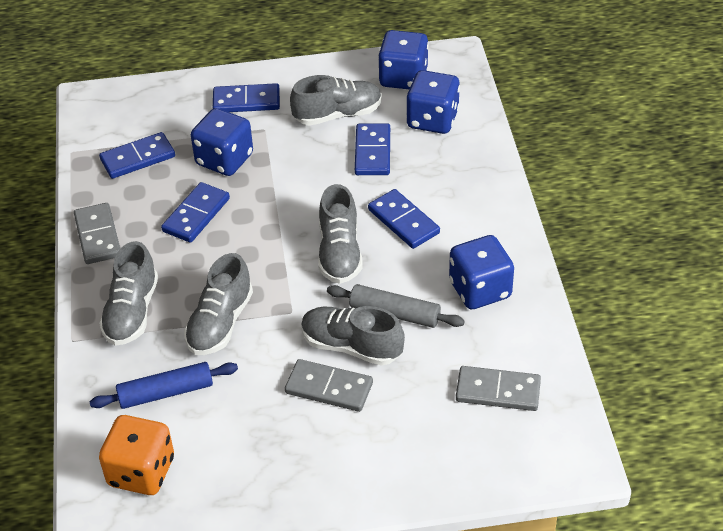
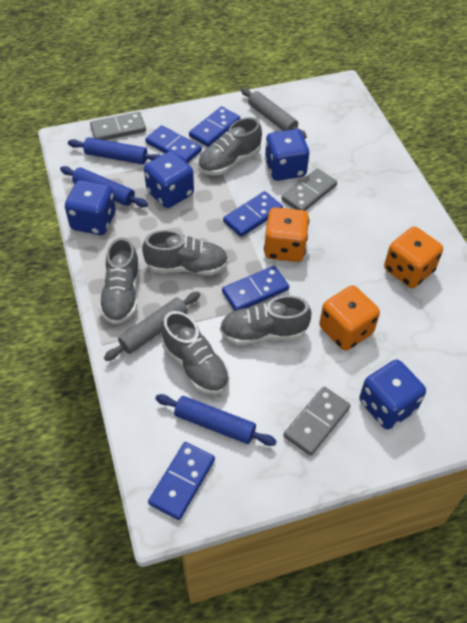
blue rolling pin: [89,362,238,409] = 1 -> [60,166,148,207] [68,137,161,164] [155,394,277,446] = 3
grey rolling pin: [327,284,465,328] = 1 -> [104,292,200,361] [241,88,307,139] = 2
orange dice: [99,415,174,495] = 1 -> [264,207,309,262] [319,285,380,351] [384,227,443,288] = 3

